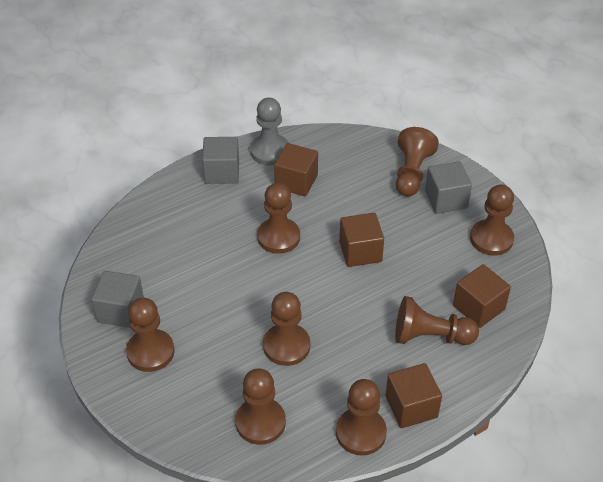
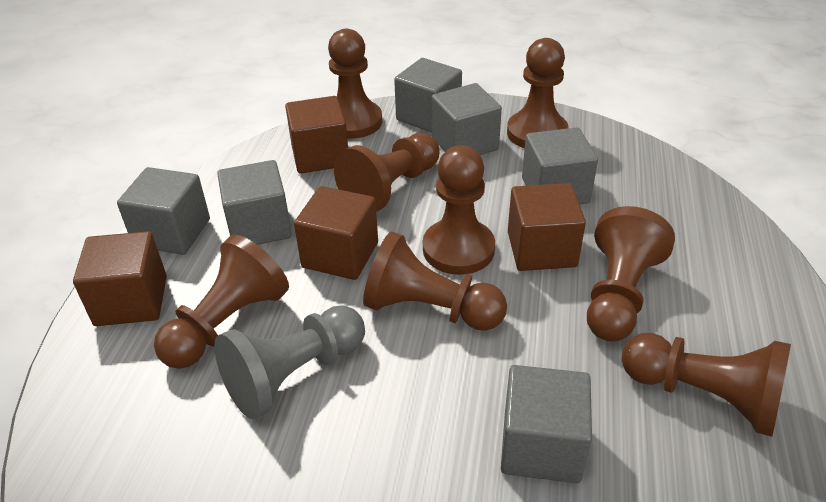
grey cube: [91,271,144,328] [202,137,239,184] [425,161,472,214] = 3 -> [117,167,210,255] [217,160,292,245] [394,58,462,133] [432,83,502,155] [501,365,592,483] [522,127,598,204] = 6

